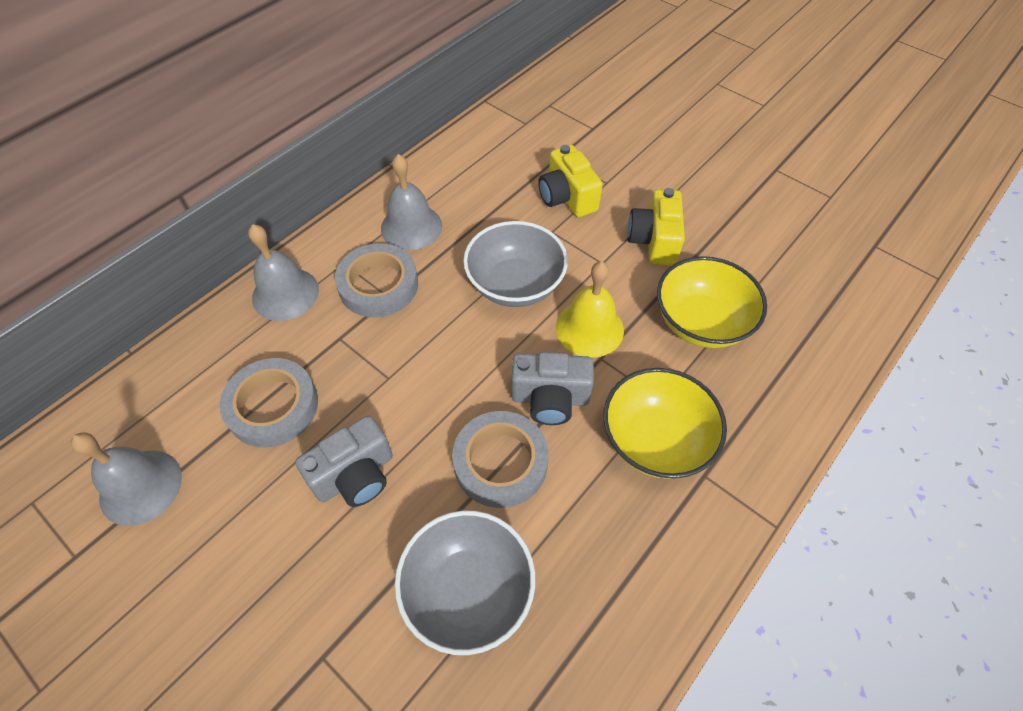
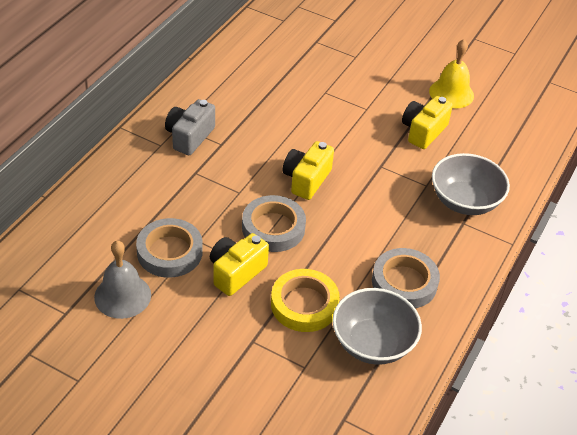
grey bell: [71,432,182,526] [248,224,319,321] [381,154,442,250] = 3 -> [94,240,151,319] = 1
grey camera: [295,416,393,507] [511,352,594,425] = 2 -> [165,99,215,155] = 1
yellow bowl: [603,368,727,479] [657,256,767,348] = 2 -> none = 0
yellow camera: [538,145,603,217] [627,188,685,265] = 2 -> [210,233,269,296] [283,141,334,200] [402,96,453,149] = 3
yellow tape: none = 0 -> [271,269,340,332] = 1

